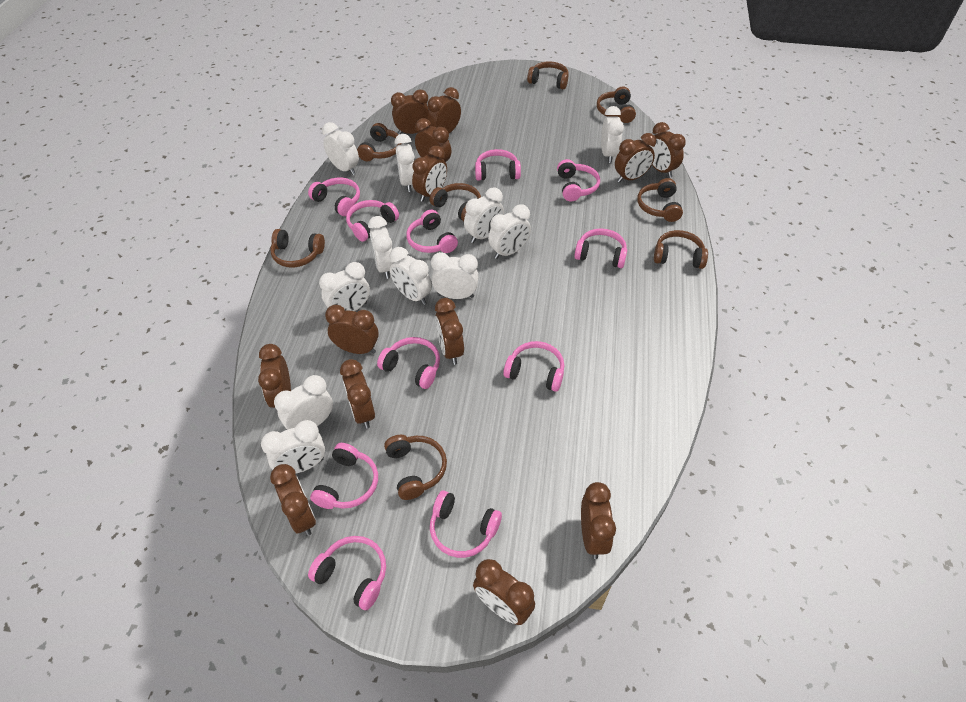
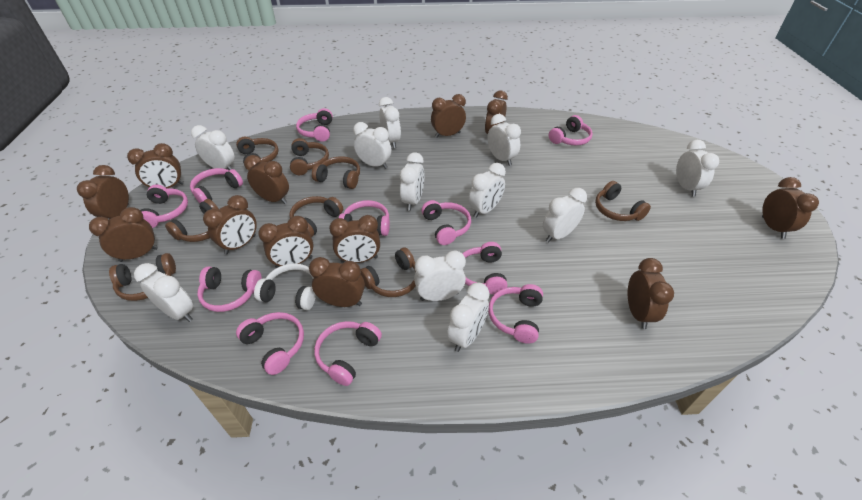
brown clock: [258,344,291,408] [270,464,316,536] [325,305,379,354] [340,359,375,429] [391,90,429,134] [412,145,447,202] [415,118,451,162] [427,87,461,133] [435,298,464,365] [473,559,535,625] [581,482,616,559] [615,133,656,183] [651,122,686,178] = 13 -> [77,165,129,220] [89,207,158,262] [127,143,184,188] [203,195,257,254] [244,155,289,204] [258,216,314,268] [309,257,365,307] [329,215,380,263] [431,94,466,138] [485,91,508,134] [628,258,674,329] [762,177,819,239] = 12
white headphones: none = 0 -> [254,263,316,310] = 1

